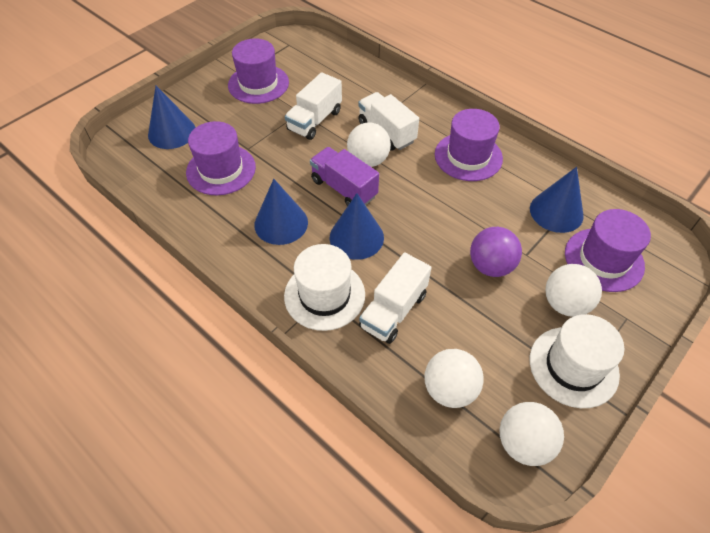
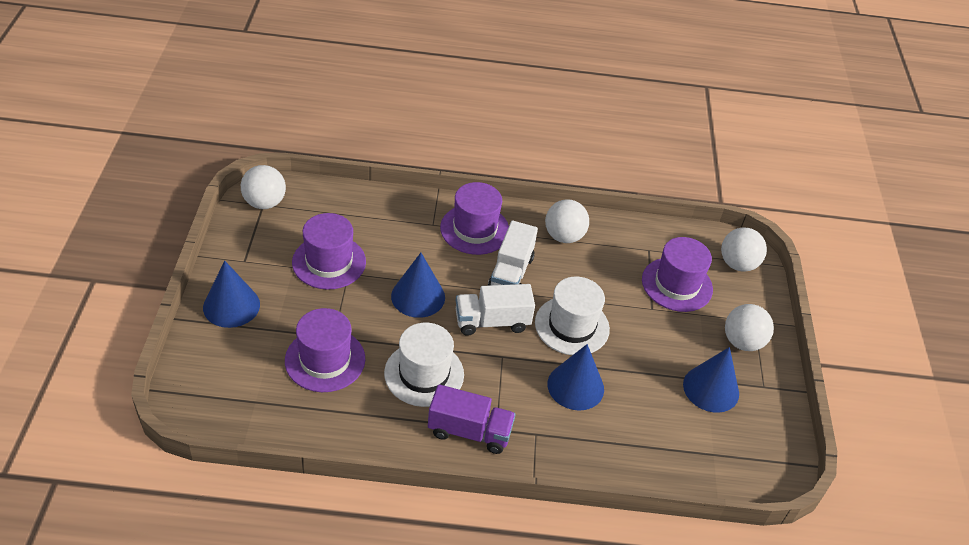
purple ball: [470,227,522,277] = 1 -> none = 0
white truck: [285,72,342,140] [358,92,419,151] [359,252,431,344] = 3 -> [456,284,535,336] [488,220,538,286] = 2

